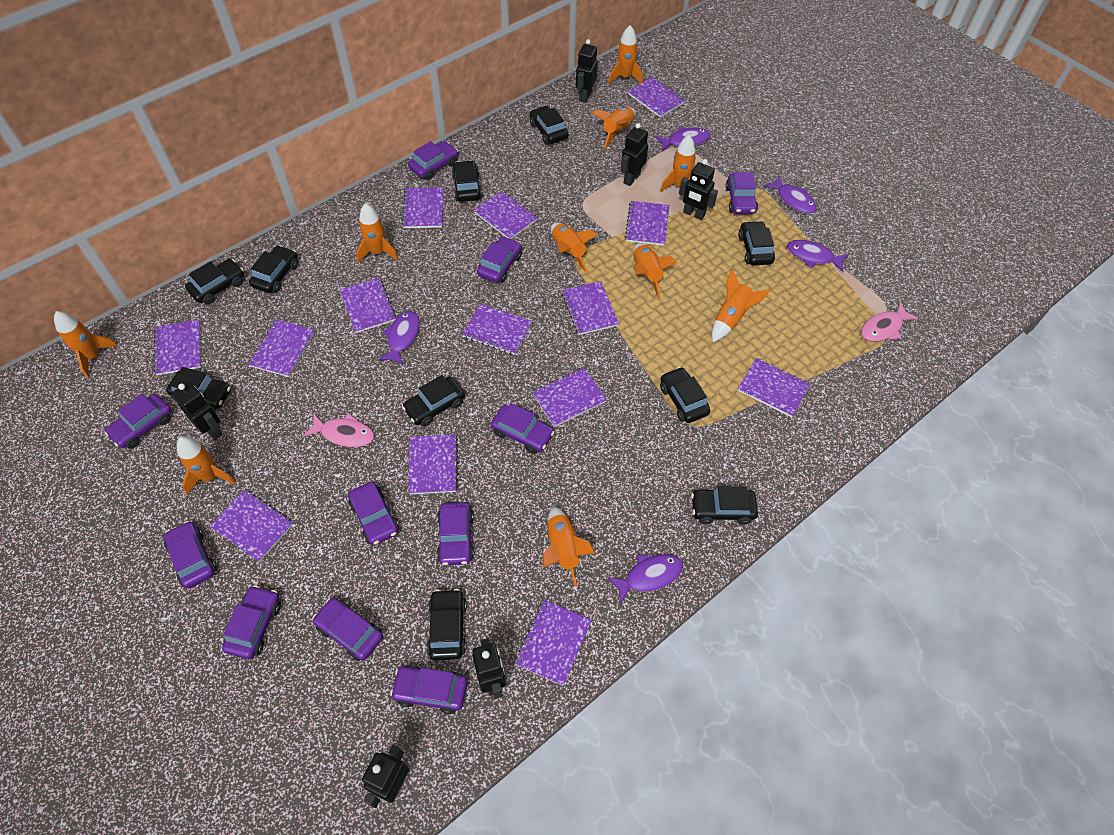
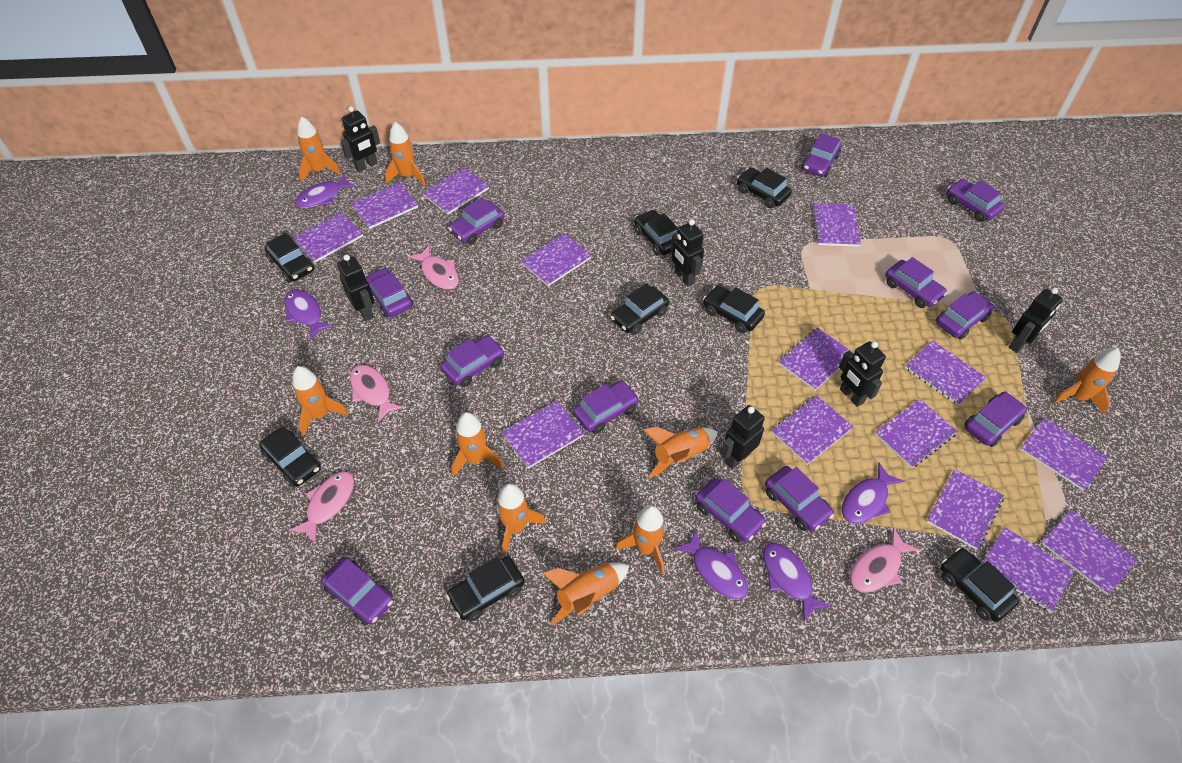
black car: [166,367,231,411] [185,259,244,304] [249,245,298,293] [402,375,465,427] [427,589,467,660] [451,160,482,202] [530,105,568,145] [660,367,710,423] [691,486,758,525] [738,221,775,266] = 10 -> [259,427,321,487] [264,233,315,283] [446,556,524,621] [610,283,669,335] [634,209,678,256] [703,285,765,333] [737,167,792,208] [941,548,1019,622] = 8
orange rocket: [54,311,118,378] [177,436,236,494] [356,203,398,263] [542,506,595,587] [551,223,598,272] [592,107,636,148] [608,25,643,84] [633,243,677,298] [660,135,696,192] [712,269,770,342] = 10 -> [292,366,349,436] [297,116,341,182] [385,122,425,185] [451,412,503,477] [496,483,546,555] [542,562,629,625] [615,505,666,574] [643,427,718,478] [1053,348,1121,414] = 9
pink fish: [303,413,374,447] [861,302,918,342] = 2 -> [289,472,354,544] [350,365,404,422] [408,246,459,290] [850,528,919,593] = 4
purple car: [104,394,172,449] [164,521,217,589] [222,585,281,659] [313,598,383,661] [348,482,399,545] [390,665,467,714] [408,141,458,180] [437,502,474,565] [477,236,522,283] [491,403,555,454] [725,172,758,214] = 11 -> [321,558,394,625] [365,268,413,318] [440,335,505,387] [448,198,505,244] [573,381,639,434] [695,478,766,542] [765,466,834,531] [801,133,841,177] [886,257,948,308] [936,291,994,339] [947,179,1005,222] [964,392,1027,447] = 12

